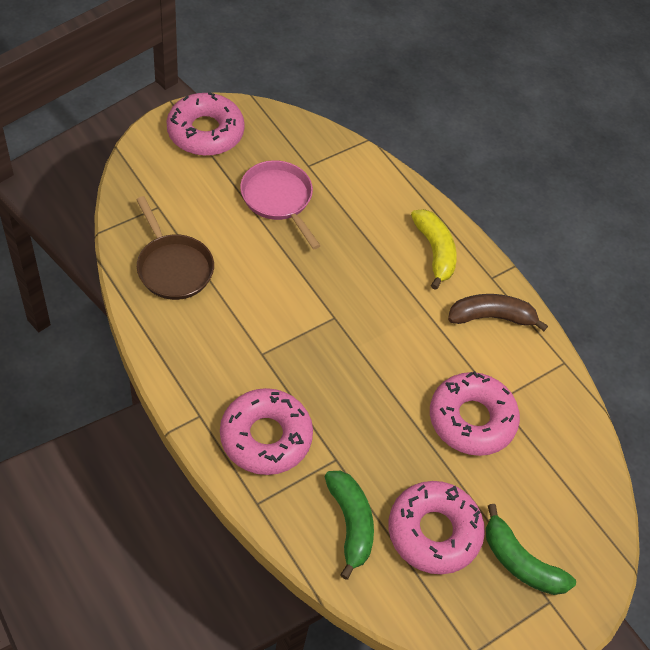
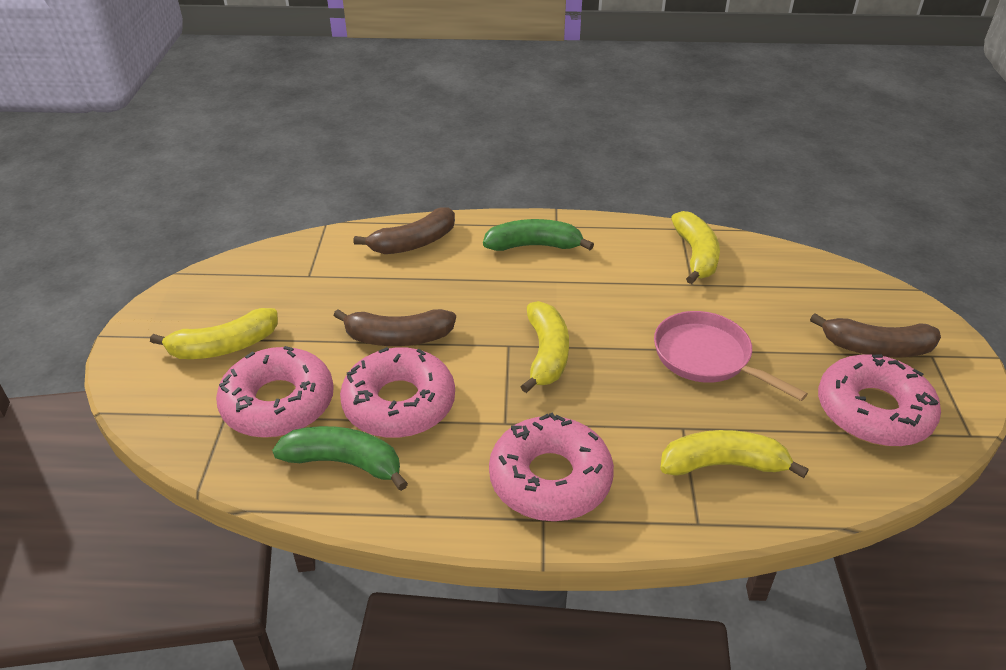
brown banana: [448,294,548,331] = 1 -> [334,309,456,346] [353,207,455,254] [810,313,941,358] = 3
brown pan: [136,196,214,300] = 1 -> none = 0
yellow banana: [411,209,457,290] = 1 -> [150,308,278,359] [520,301,569,393] [660,430,809,478] [671,211,720,284] = 4

